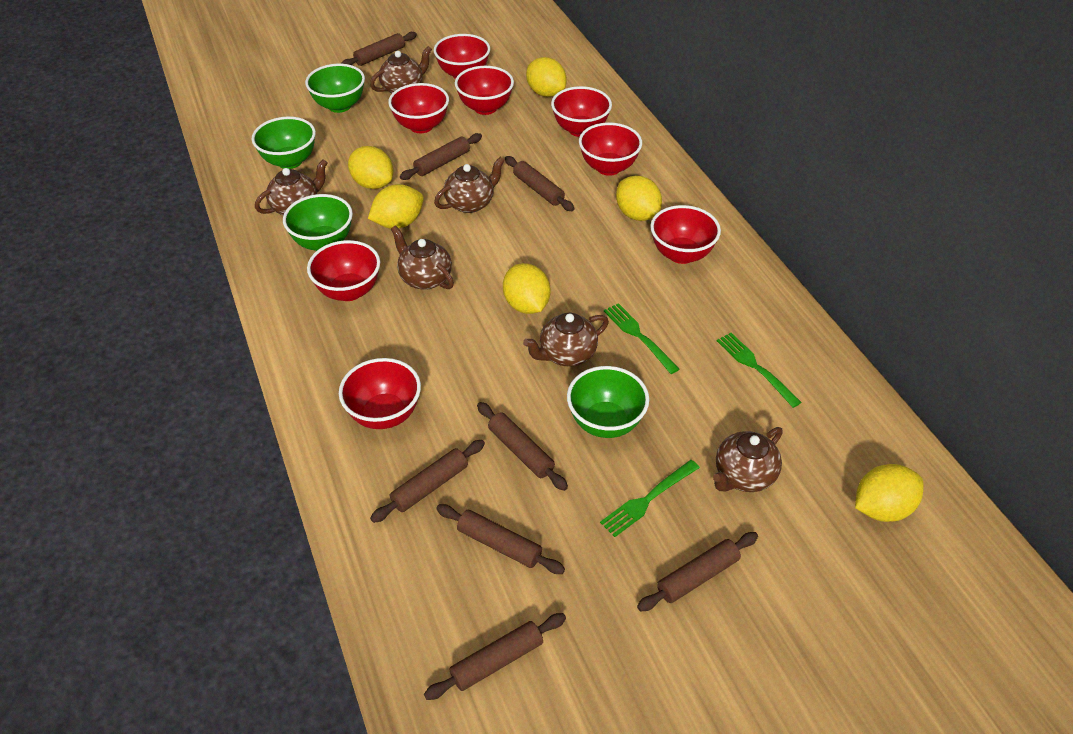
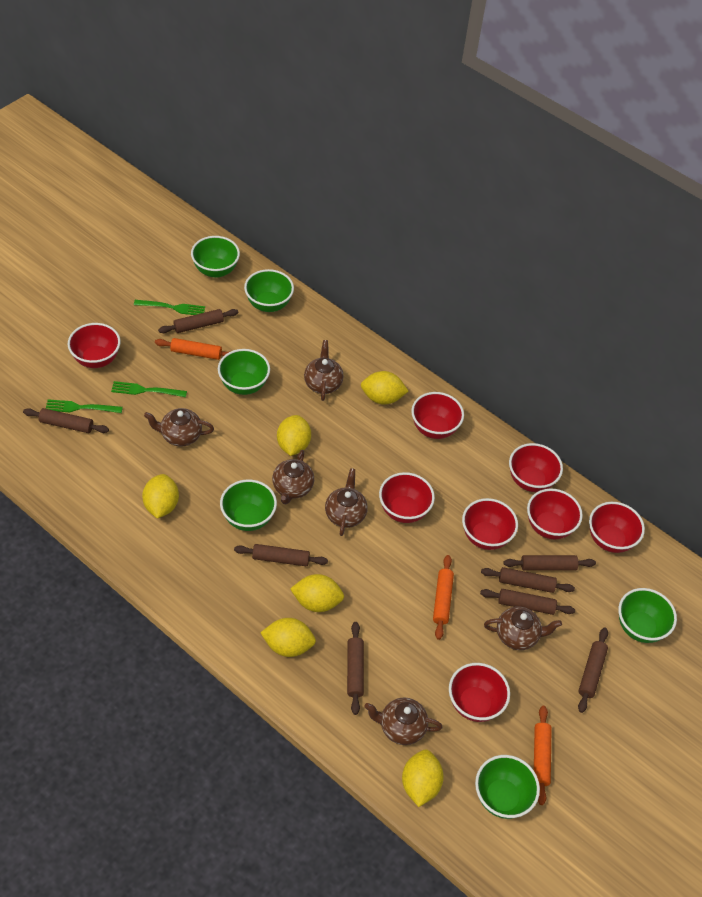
green bowl: [252,116,316,169] [283,194,353,251] [305,64,365,113] [567,366,649,438] = 4 -> [191,236,240,278] [218,349,270,395] [220,479,277,531] [244,269,294,312] [475,755,540,819] [618,588,677,643] = 6
orange rolling pin: none = 0 -> [155,338,231,360] [433,555,454,640] [534,706,552,805] = 3

